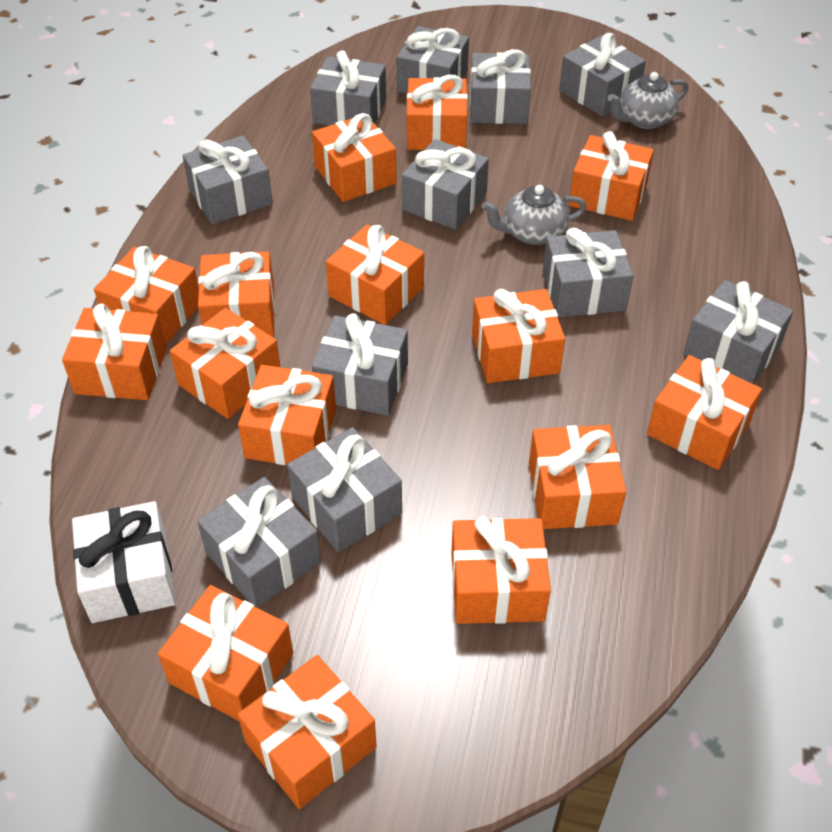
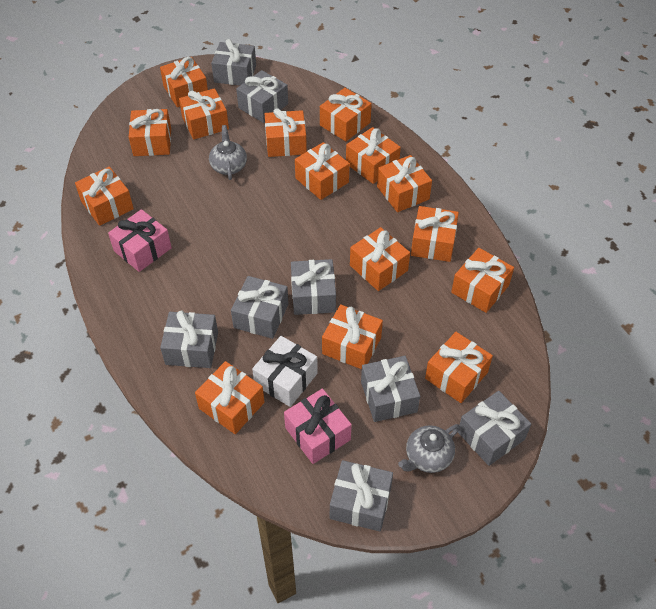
grey gift: [183,136,273,224] [197,477,321,608] [287,427,402,552] [310,50,386,126] [312,313,408,416] [397,26,469,94] [402,139,489,230] [470,49,531,124] [543,228,634,318] [559,33,646,117] [683,280,793,384] = 11 -> [160,311,218,368] [211,39,256,86] [231,276,288,339] [236,70,288,123] [291,259,336,315] [330,460,393,532] [361,356,420,422] [458,391,531,466] = 8
pink gift: none = 0 -> [108,209,172,272] [284,389,352,464] = 2

